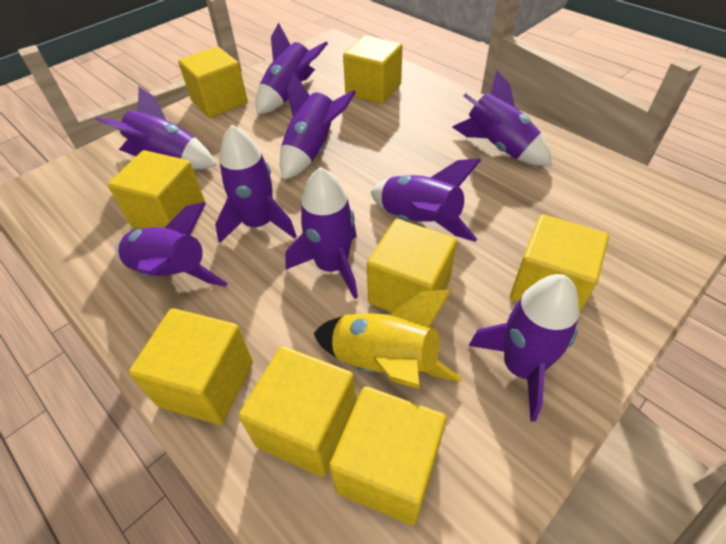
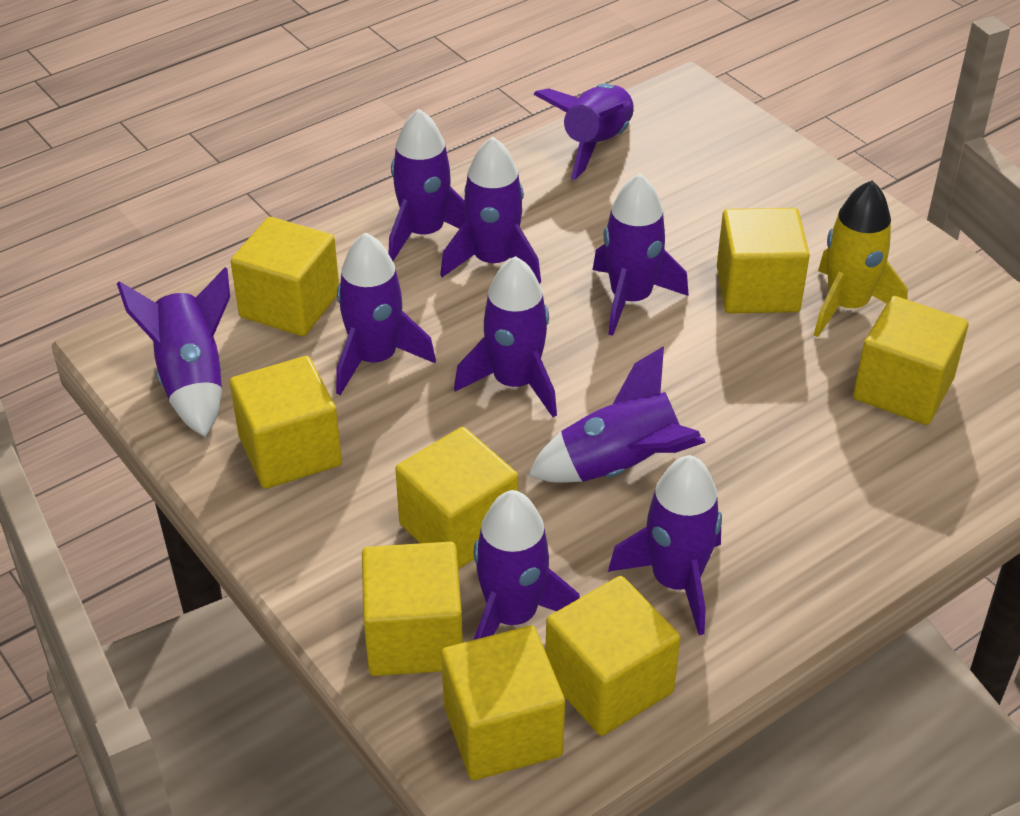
purple rocket: [95,87,216,169] [115,202,228,287] [215,125,296,243] [256,22,328,114] [280,71,356,180] [285,167,358,299] [371,158,481,242] [452,71,552,166] [469,274,580,421] = 9 -> [117,267,230,437] [336,232,436,395] [389,109,466,261] [440,136,541,284] [454,256,557,418] [474,490,580,640] [528,346,706,483] [533,83,634,180] [593,173,689,336] [608,455,722,635] = 10

